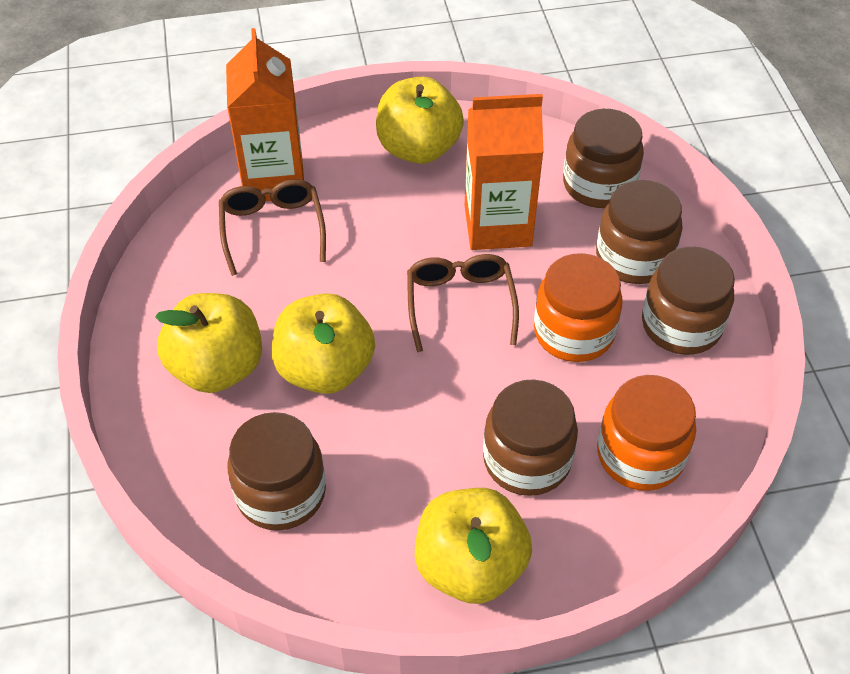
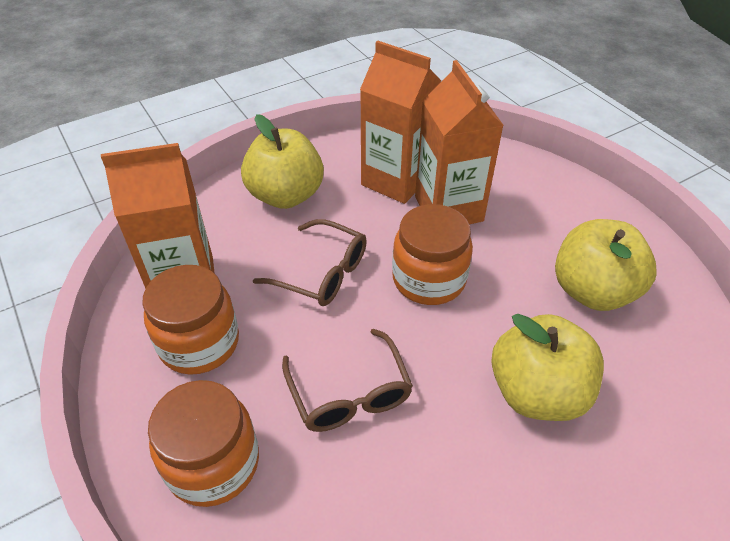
brown jar: [227,412,326,531] [483,380,578,496] [563,109,644,208] [596,180,683,284] [642,247,735,355] = 5 -> none = 0
orange carton: [226,28,304,201] [465,94,544,250] = 2 -> [101,143,215,289] [360,41,441,204] [415,60,504,224] = 3
orange jar: [534,253,623,362] [597,375,696,491] = 2 -> [142,265,239,375] [148,380,259,507] [392,204,473,305] = 3
yellow apple: [155,293,262,393] [272,293,375,394] [376,77,464,164] [415,488,532,604] = 4 -> [241,114,324,209] [491,314,604,421] [555,219,656,311] = 3

